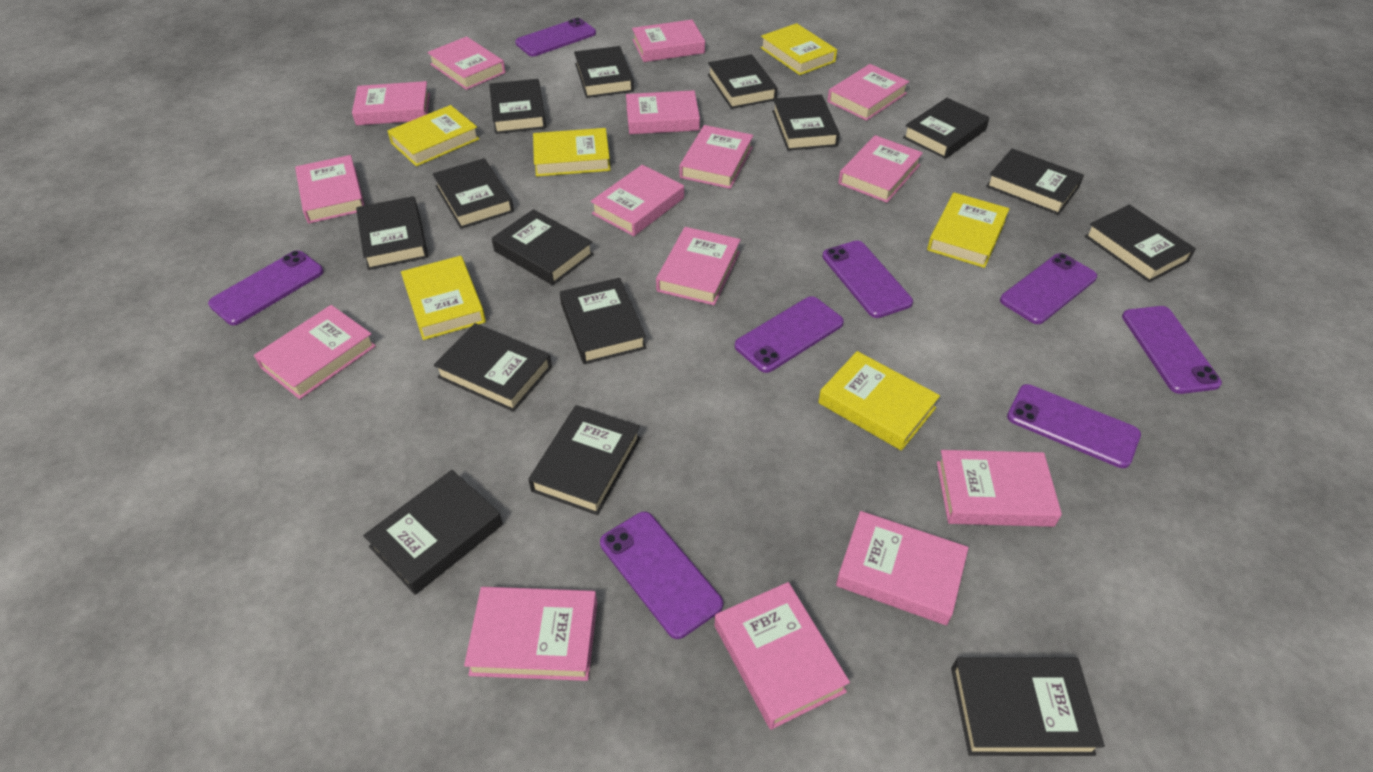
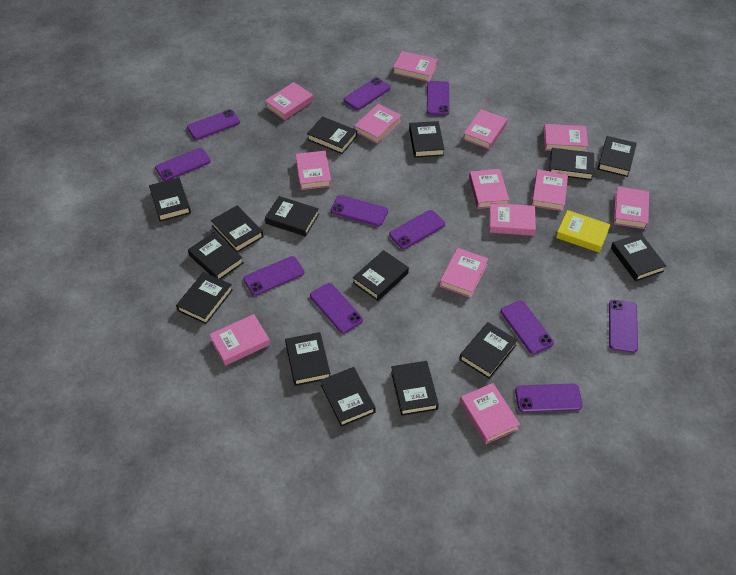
pink book: [254,305,376,399] [295,155,365,223] [352,81,430,125] [427,36,506,90] [464,587,597,681] [591,165,684,236] [626,90,700,134] [632,20,705,62] [656,227,741,305] [680,125,753,189] [715,582,850,730] [827,64,909,121] [836,511,969,625] [838,135,923,203] [937,450,1062,527] = 15 -> [209,314,270,366] [265,82,313,120] [295,151,331,190] [354,104,402,144] [393,51,438,82] [439,248,488,298] [460,383,520,444] [463,109,507,150] [469,169,509,209] [489,203,536,236] [531,170,568,211] [544,124,588,152] [613,186,649,229] = 13
purple phone: [208,251,324,325] [515,18,596,56] [600,512,723,639] [735,296,844,373] [822,240,913,318] [1000,253,1097,324] [1007,384,1141,468] [1122,306,1222,394] = 8 -> [155,148,211,181] [187,109,240,140] [243,256,304,296] [310,283,363,333] [331,195,388,226] [344,77,391,110] [389,210,445,249] [427,81,449,115] [501,301,554,354] [515,383,583,412] [609,300,638,353] = 11
yellow book: [388,105,479,166] [401,256,486,340] [533,128,611,177] [760,23,837,75] [818,351,940,451] [927,193,1010,268] = 6 -> [556,210,611,253] = 1

